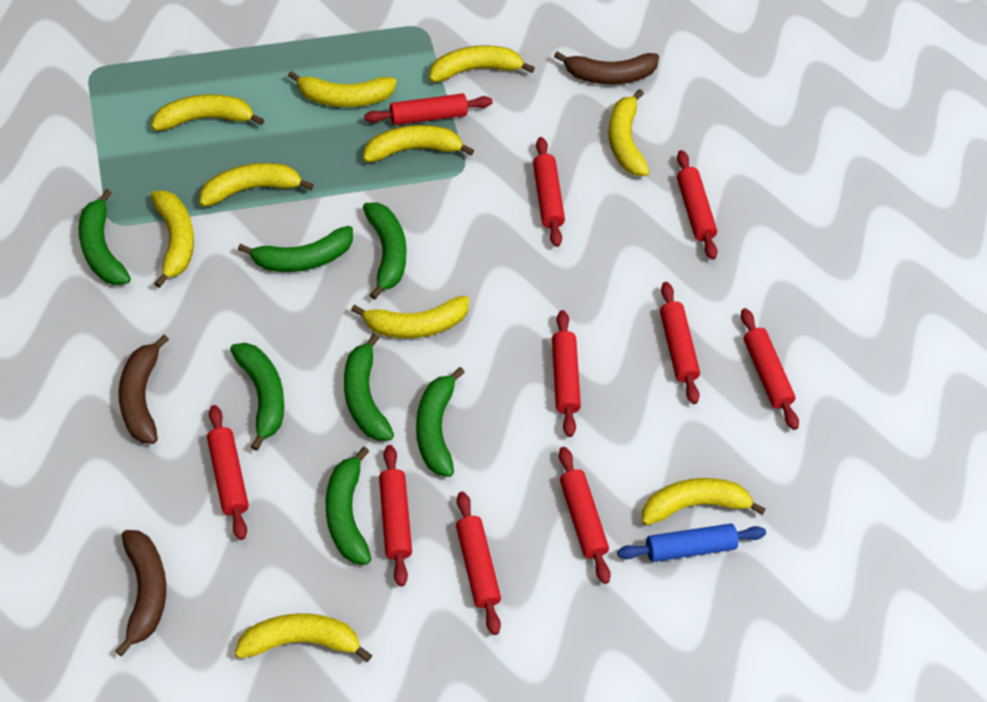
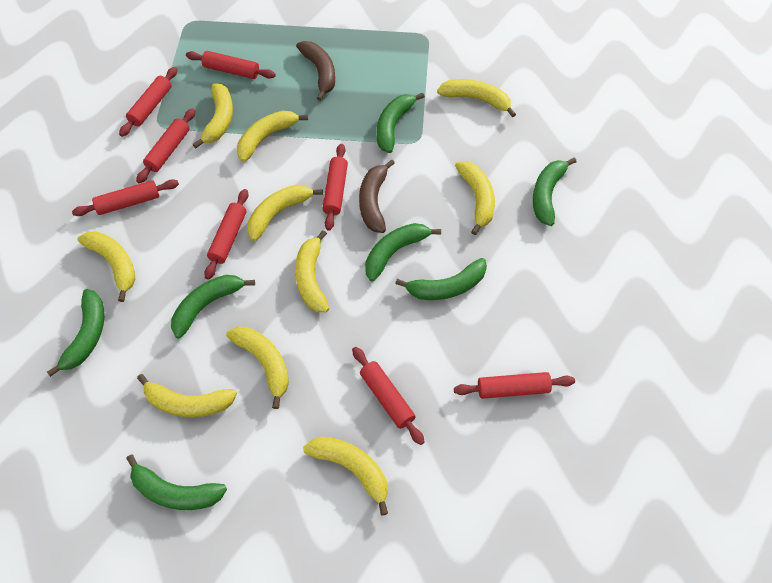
blue rolling pin: [617,524,766,562] = 1 -> none = 0
brown banana: [115,530,166,656] [118,335,169,444] [554,51,659,84] = 3 -> [296,41,335,101] [359,159,395,233] = 2
red rolling pin: [207,405,249,540] [364,93,493,125] [379,445,412,586] [456,491,501,635] [533,137,565,247] [552,310,581,437] [559,447,611,584] [660,282,700,404] [677,150,718,260] [741,308,799,430] = 10 -> [72,179,179,216] [119,67,177,137] [136,108,195,184] [186,51,276,79] [204,189,249,280] [322,144,348,231] [352,347,424,445] [454,372,575,399] = 8

